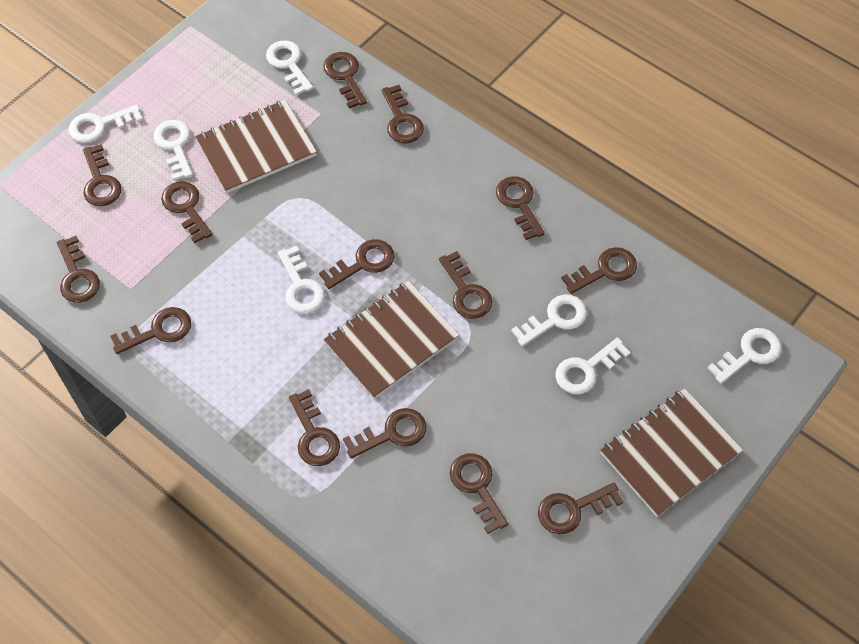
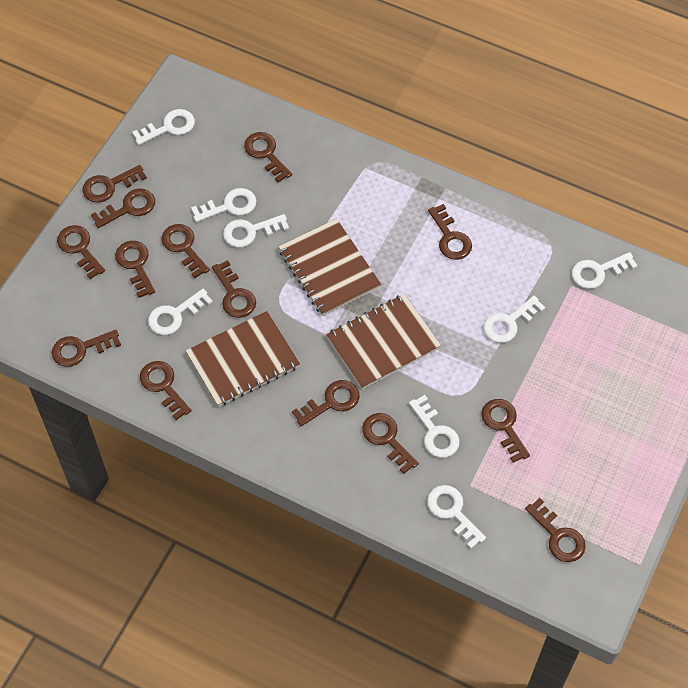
white key: [69,105,143,143] [154,120,193,181] [266,41,313,96] [278,246,325,313] [511,294,587,347] [555,337,631,394] [707,328,781,384] = 7 -> [132,109,195,145] [148,289,213,335] [191,188,257,222] [223,214,289,248] [409,395,460,458] [427,485,486,549] [483,296,545,343] [572,252,637,289] = 8

